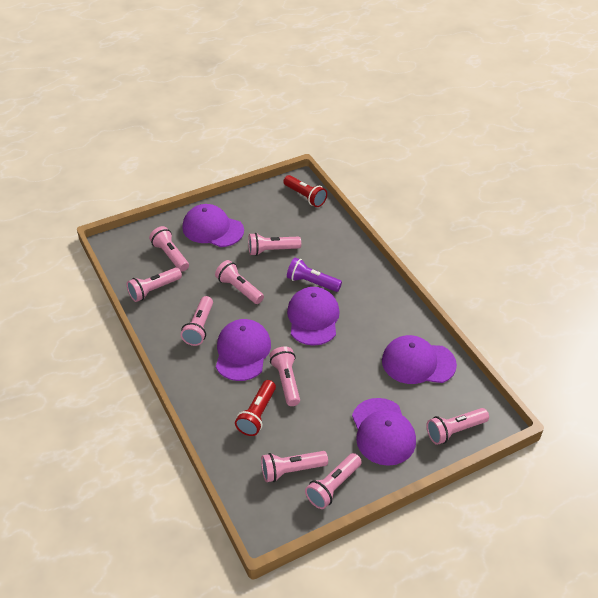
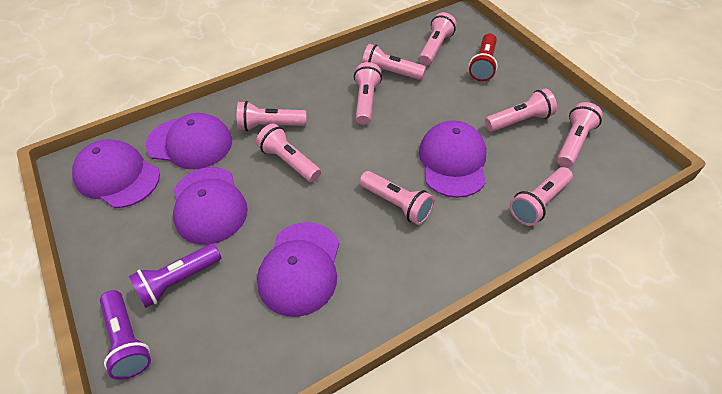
purple flashlight: [287,258,342,292] = 1 -> [100,290,151,380] [129,244,221,308] = 2
red flashlight: [235,380,276,436] [283,175,327,207] = 2 -> [469,33,498,81] = 1

